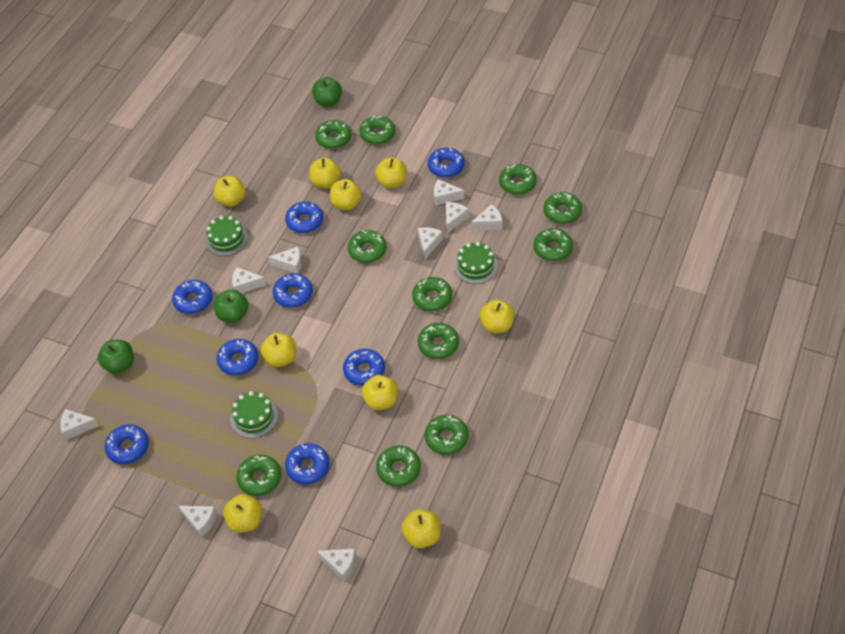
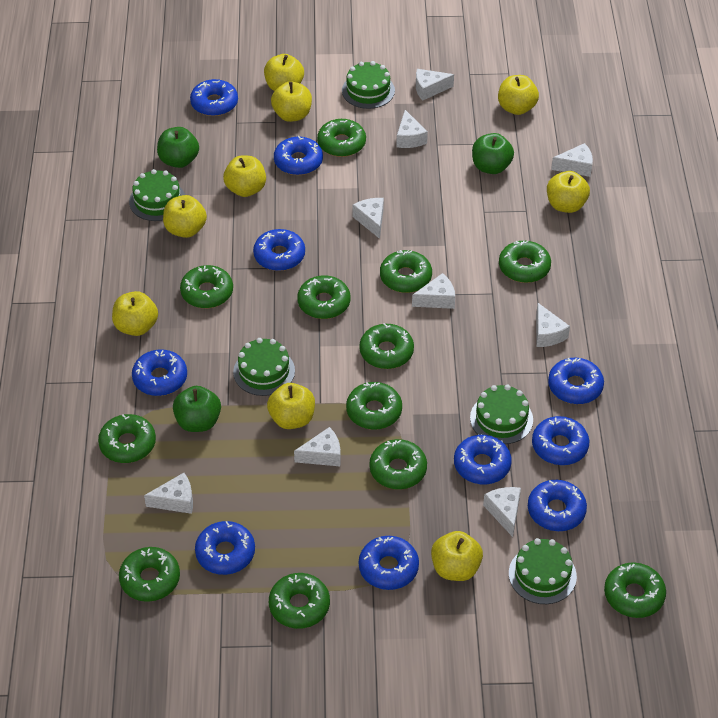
blue donut: [105,424,149,464] [172,280,212,314] [217,339,258,375] [273,274,313,308] [285,202,323,233] [285,443,330,484] [343,349,385,386] [428,148,465,178] = 8 -> [132,350,187,396] [190,79,238,116] [195,521,255,575] [253,229,305,271] [274,136,323,175] [359,536,419,590] [454,435,512,484] [528,480,587,531] [532,416,590,465] [548,358,604,404] = 10
green cake: [205,216,248,256] [230,391,278,438] [454,242,498,284] = 3 -> [129,169,185,221] [233,338,295,396] [342,61,395,109] [470,385,533,444] [509,538,577,604] = 5
green donut: [236,455,281,496] [315,120,351,149] [348,230,387,263] [359,115,395,145] [376,446,421,487] [412,277,452,311] [418,323,459,359] [425,415,469,455] [499,164,537,195] [533,228,573,262] [544,192,582,224] = 11 -> [98,414,156,463] [119,547,180,602] [180,265,233,308] [269,573,330,629] [297,275,350,319] [317,119,366,157] [346,382,402,430] [359,323,414,369] [369,439,427,489] [380,250,432,293] [499,240,551,283] [604,562,666,618] = 12

